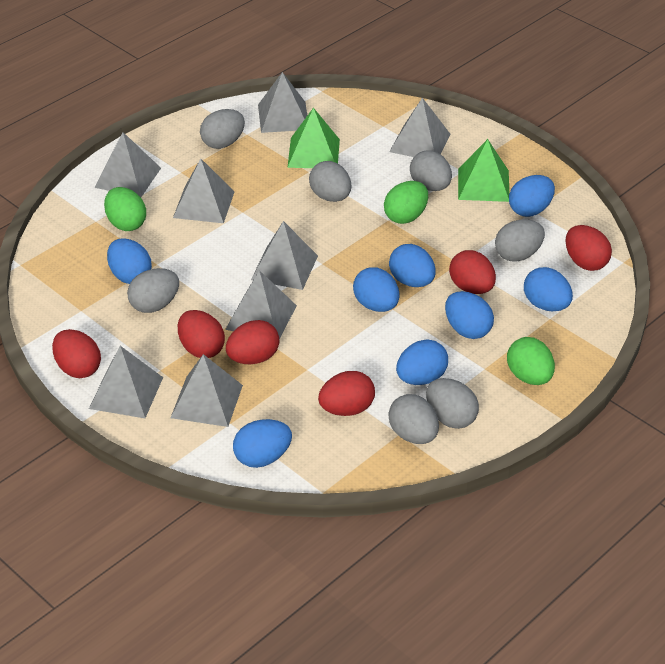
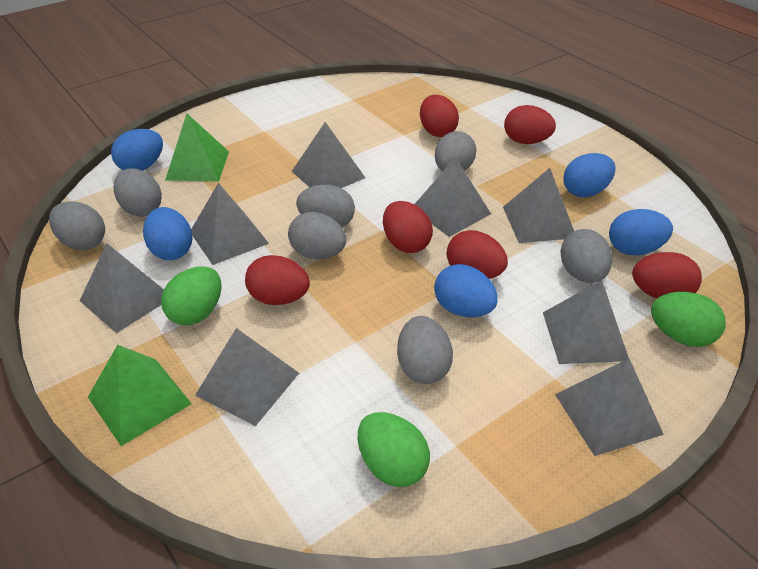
blue egg: [107,238,152,284] [233,419,292,468] [353,267,400,312] [389,244,436,287] [396,339,448,385] [445,291,494,339] [509,175,555,217] [524,267,573,311] = 8 -> [111,129,163,171] [143,207,192,260] [434,264,498,317] [563,153,615,198] [609,209,673,255] = 5

